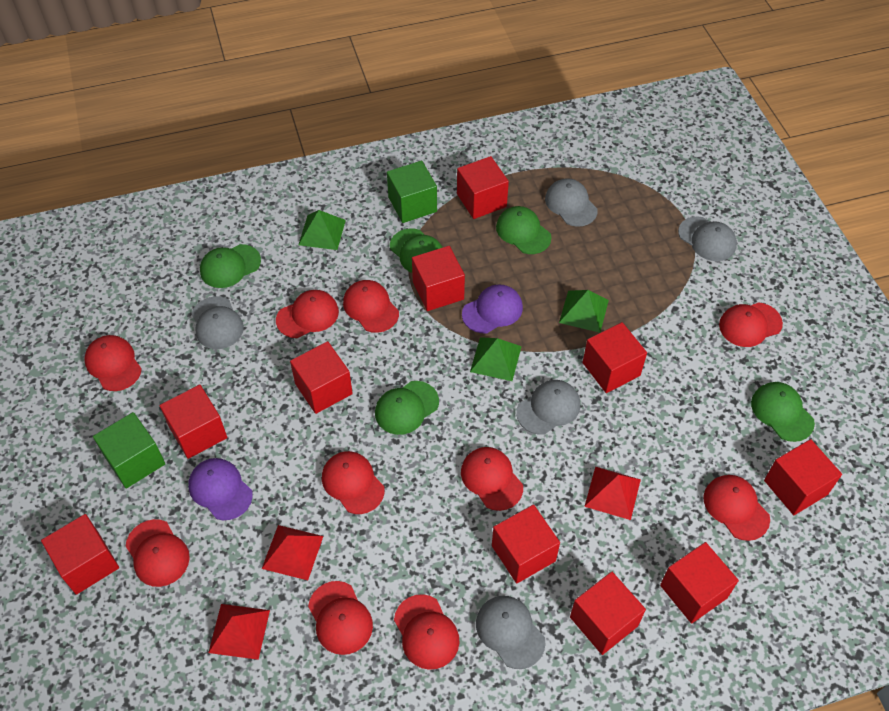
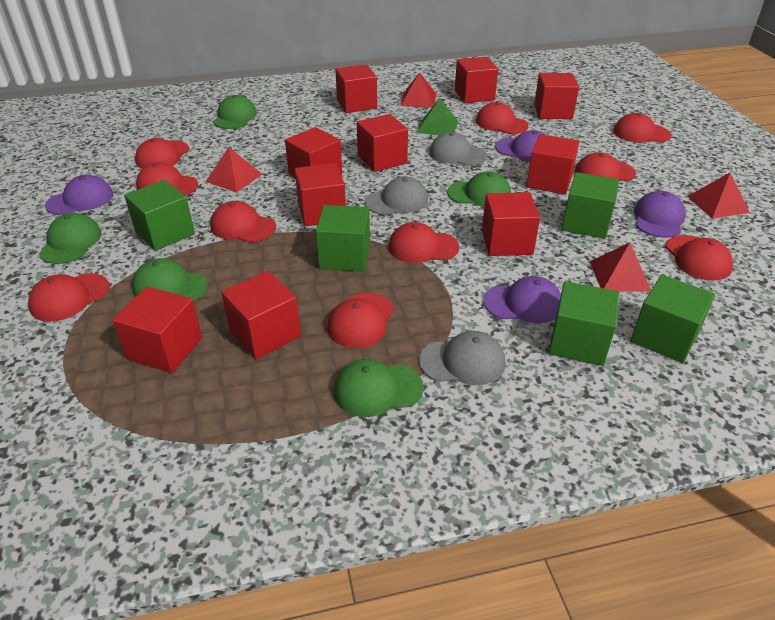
green cube: [93,412,165,489] [387,161,437,223] = 2 -> [124,180,195,251] [316,205,370,272] [549,281,619,366] [562,172,619,239] [631,275,715,363] = 5
green pyramid: [298,210,346,250] [470,337,522,381] [559,290,609,333] = 3 -> [417,98,458,135] = 1
grey cap: [192,296,244,349] [476,596,545,669] [516,380,580,435] [545,178,598,227] [678,216,737,261] = 5 -> [365,177,428,215] [419,331,505,385] [429,132,487,166] = 3
purple cap: [188,458,253,520] [462,284,523,333] = 2 -> [45,175,113,215] [484,276,561,323] [495,130,545,161] [634,191,686,238] = 4
red pyramid: [208,604,270,660] [262,525,323,580] [584,467,641,520] = 3 -> [206,147,262,192] [401,72,436,108] [590,242,651,292] [687,173,750,219] = 4

